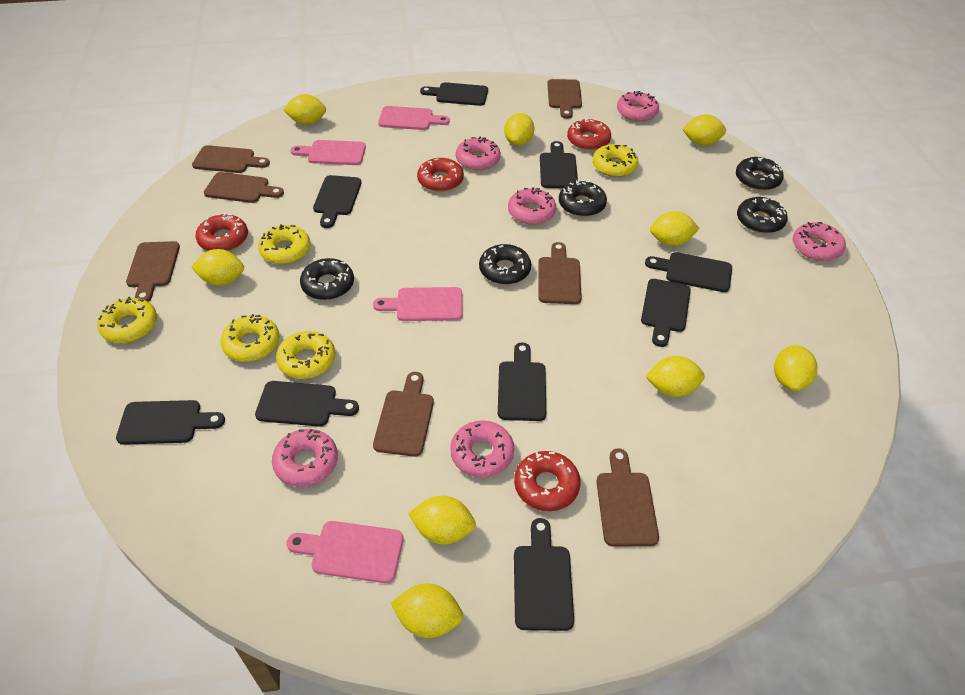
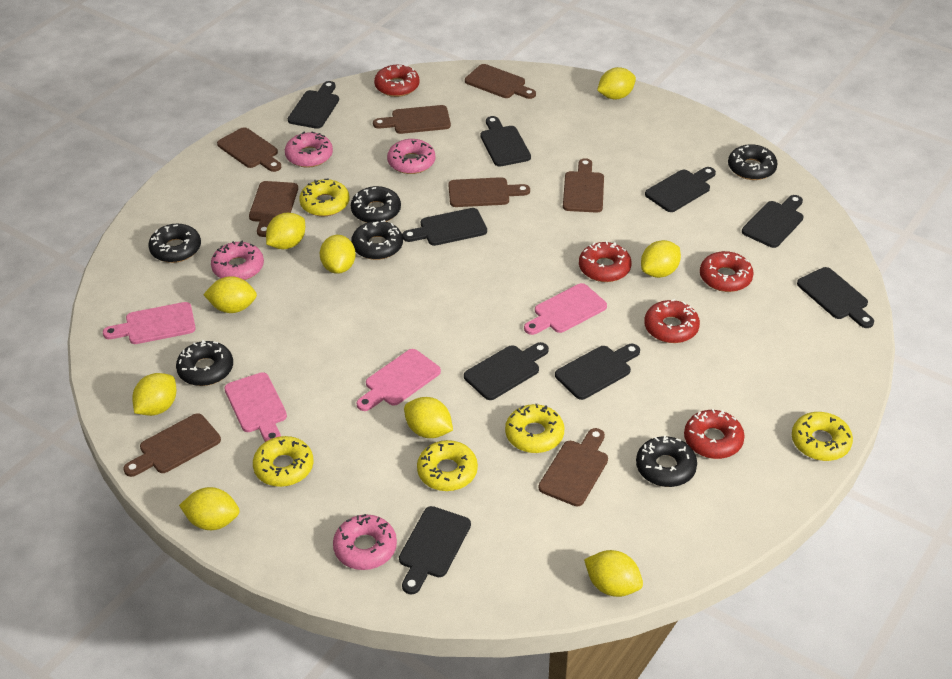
black donut: [300,258,354,300] [479,244,531,285] [559,180,607,217] [736,157,784,191] [737,197,788,233] = 5 -> [148,224,201,263] [176,340,233,386] [351,186,401,223] [351,220,403,260] [636,435,697,487] [728,144,778,180] = 6
brown cutting board: [126,241,180,302] [192,145,270,173] [204,172,284,203] [373,372,434,457] [538,242,582,304] [547,79,582,119] [597,448,659,547] = 7 -> [123,413,221,477] [217,127,282,172] [249,181,298,237] [373,105,451,134] [448,177,530,207] [465,64,536,99] [538,428,608,506] [563,158,604,213] = 8
pink donut: [272,429,338,487] [450,420,515,478] [456,137,501,170] [508,187,556,225] [617,91,659,122] [793,222,846,261] = 6 -> [211,240,264,280] [285,131,333,168] [333,514,397,570] [387,139,435,174] = 4
red donut: [196,213,248,251] [417,158,464,192] [514,451,580,511] [567,118,611,150] = 4 -> [374,65,420,97] [579,241,632,282] [644,299,700,343] [684,409,744,459] [700,251,754,292] = 5

